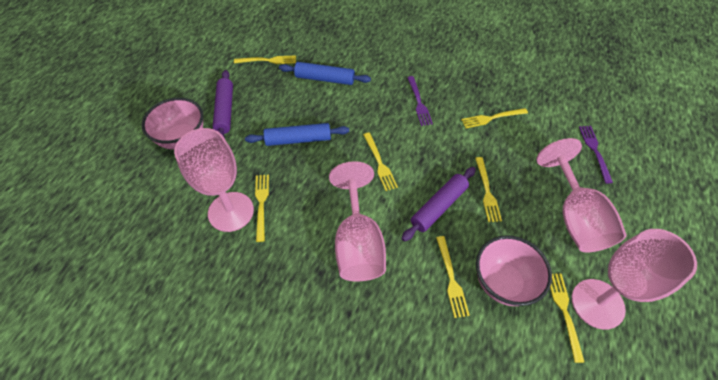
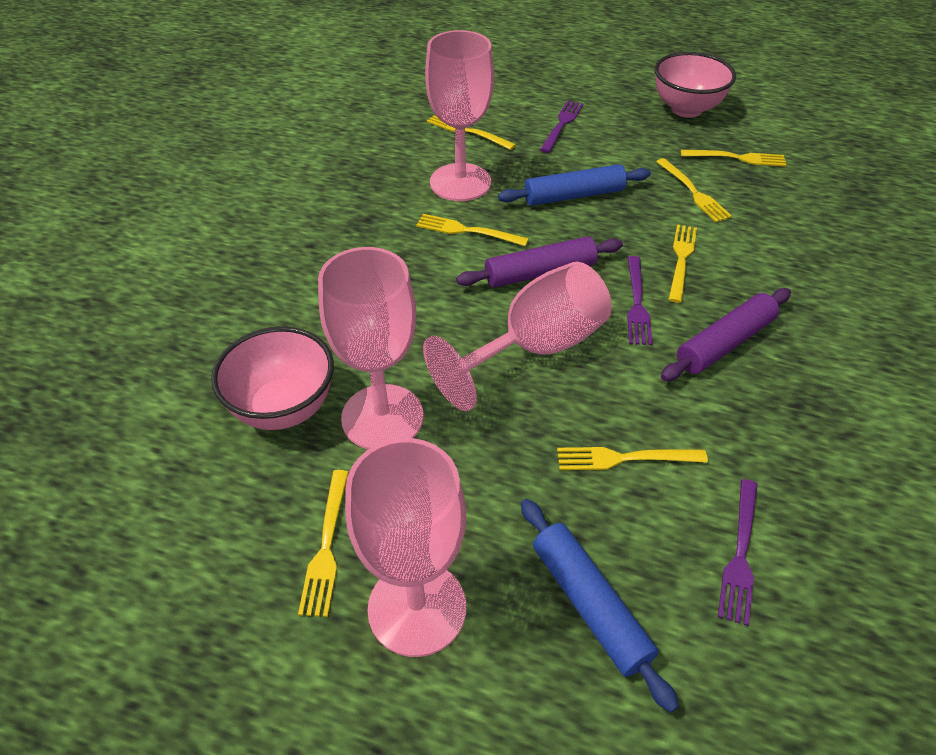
purple fork: [407,76,433,126] [579,126,613,183] = 2 -> [540,101,583,153] [627,256,653,345] [718,479,758,626] = 3

